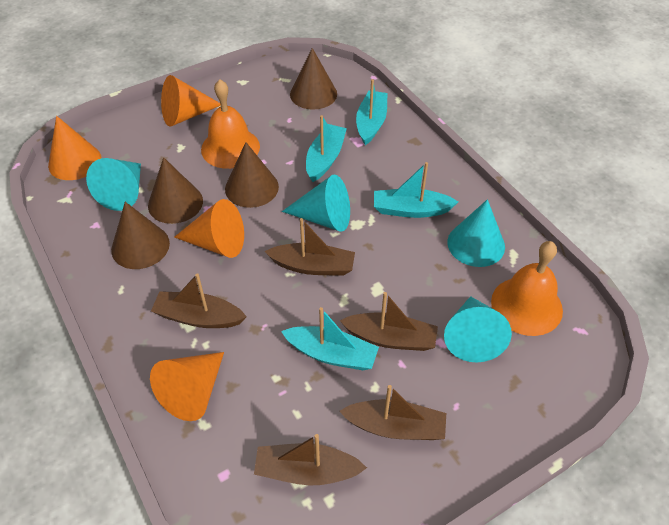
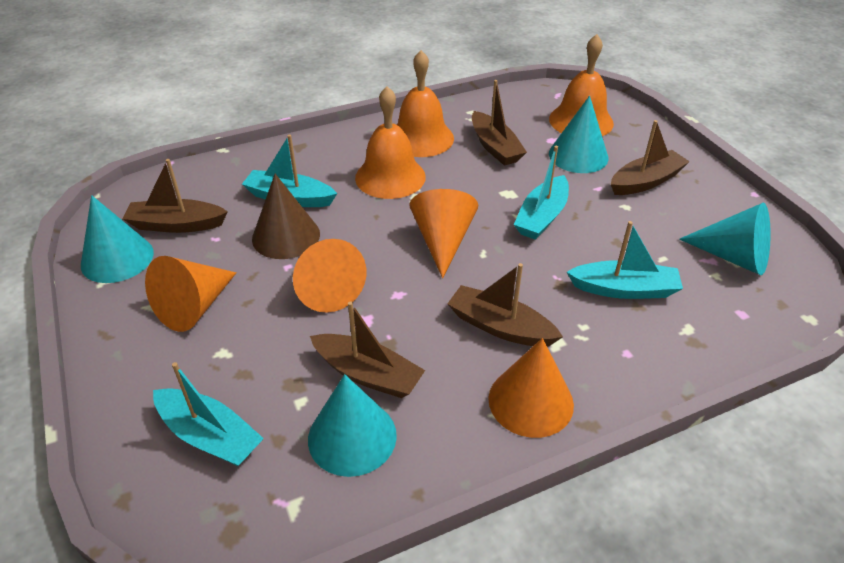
brown cone: [111,202,170,269] [148,157,203,224] [225,142,279,208] [290,48,337,110] = 4 -> [252,174,320,259] = 1
orange bell: [201,79,260,169] [491,241,563,336] = 2 -> [355,86,426,199] [397,50,454,157] [549,34,614,136] = 3

